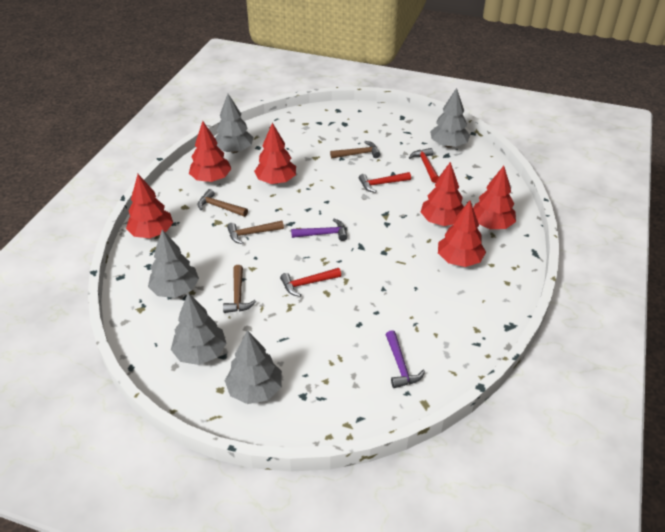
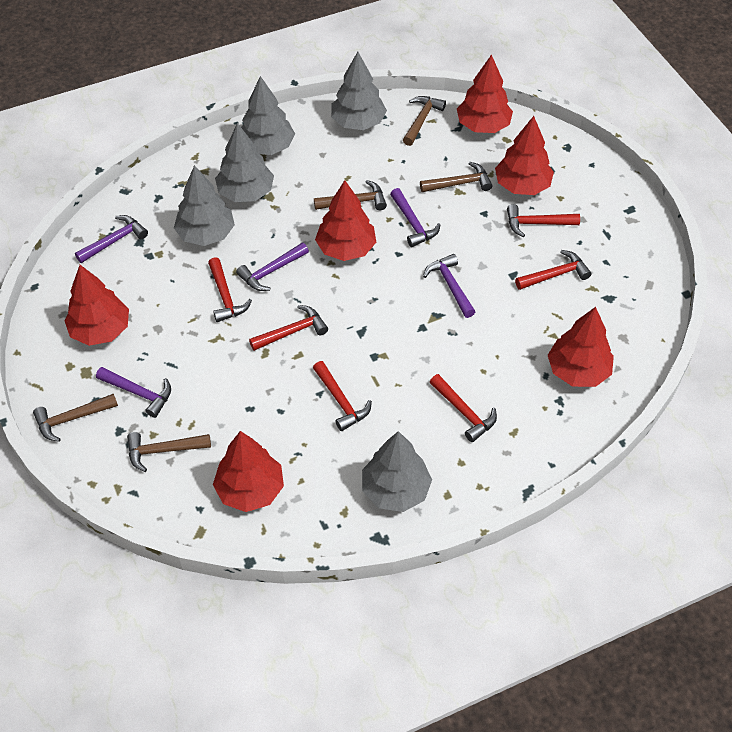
brown hammer: [198,189,248,217] [223,265,256,313] [227,221,284,244] [330,141,380,159] = 4 -> [33,394,118,442] [127,432,211,472] [314,180,387,210] [403,96,446,146] [420,162,492,192] = 5
purple hammer: [291,219,348,241] [386,330,425,388] = 2 -> [75,215,148,263] [96,367,171,418] [236,243,309,291] [390,188,441,247] [423,254,475,318] = 5
red hammer: [280,268,341,297] [359,172,411,193] [409,148,439,183] = 3 -> [208,257,252,322] [249,305,328,351] [313,361,372,431] [430,374,497,442] [507,204,580,237] [515,250,592,290] = 6

